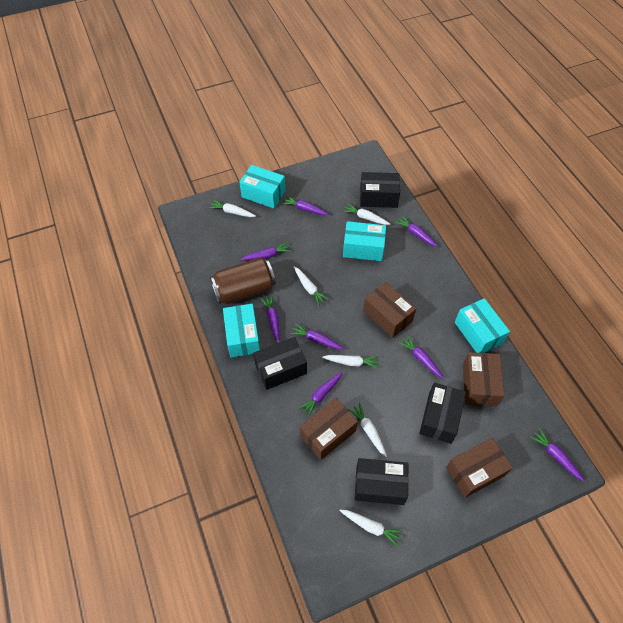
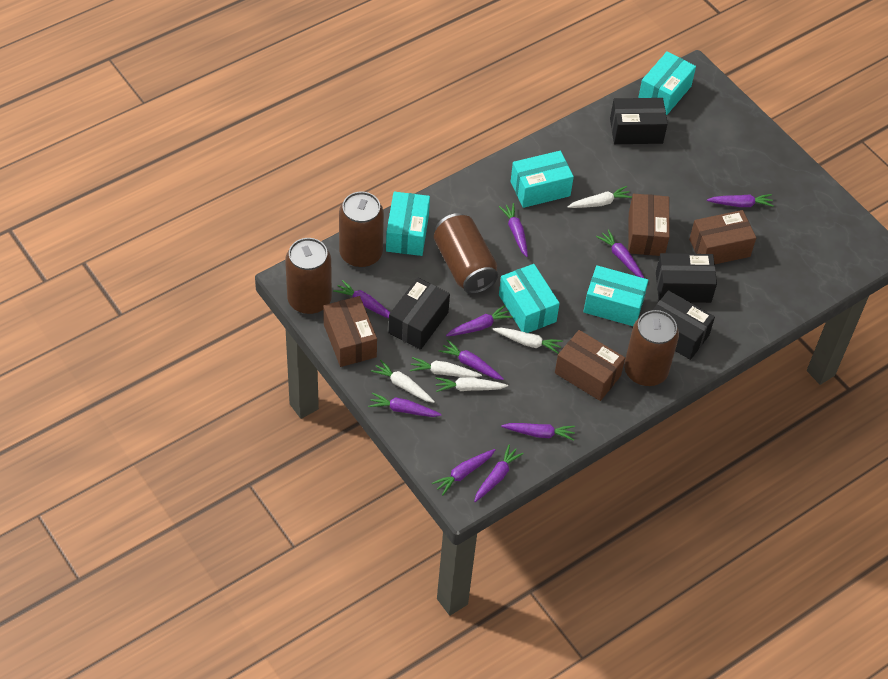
brown can: [210,257,276,304] = 1 -> [285,238,332,314] [339,192,384,268] [434,213,498,294] [624,310,679,386] = 4
purple carrot: [240,242,291,260] [261,295,279,343] [282,196,329,215] [290,323,344,349] [298,372,342,417] [395,216,438,247] [398,335,444,378] [530,428,584,481] = 8 -> [333,280,390,318] [368,393,442,417] [432,449,495,495] [439,340,504,380] [446,305,513,336] [474,445,524,502] [499,203,528,257] [501,423,575,441] [596,229,644,278] [707,194,774,207] = 10
turquoise box: [223,304,260,357] [239,165,285,209] [343,221,386,261] [455,298,510,353] = 4 -> [386,192,430,256] [499,264,560,333] [511,151,574,208] [583,265,648,326] [638,51,696,115] = 5
white carrot: [209,200,256,217] [294,267,329,306] [322,355,379,368] [340,510,404,546] [343,204,390,225] [348,403,387,457] = 6 -> [371,360,435,403] [410,357,482,378] [435,377,508,392] [493,328,563,354] [568,186,632,208] = 5

